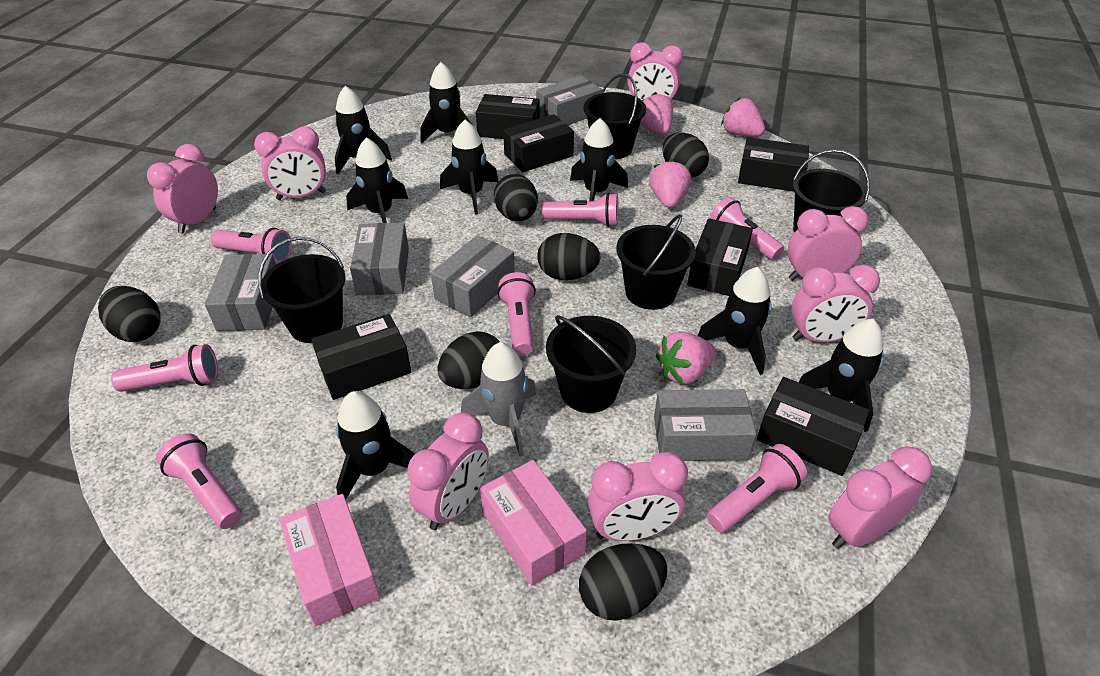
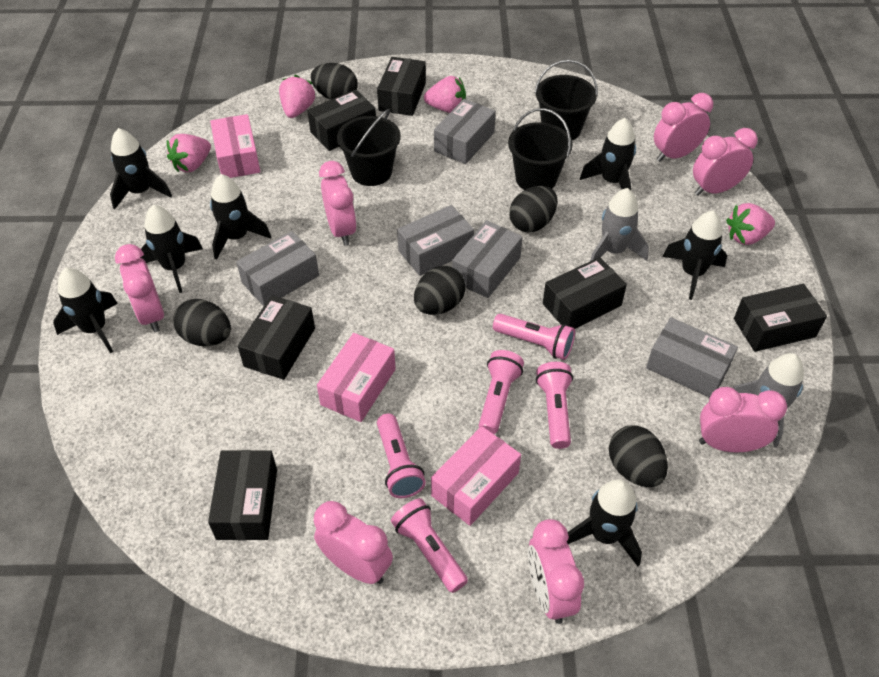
black bucket: [258,237,346,343] [546,315,636,413] [583,74,646,159] [616,214,696,310] [793,149,870,233] = 5 -> [337,109,401,186] [508,108,573,190] [535,60,598,141] = 3
black egg: [98,286,160,342] [438,331,499,389] [494,174,538,221] [537,233,601,280] [579,543,667,621] [662,132,709,178] = 6 -> [173,299,231,346] [311,63,358,100] [414,266,466,315] [509,186,557,232] [609,425,668,487] = 5
black rocket: [335,86,392,174] [336,391,415,499] [346,137,408,223] [421,62,472,143] [440,120,499,215] [570,118,628,201] [698,267,772,375] [799,319,884,432] = 8 -> [53,268,118,353] [110,128,172,209] [140,205,203,293] [210,174,271,260] [567,479,642,566] [580,118,636,190] [662,211,727,300] = 7
grey rocket: [461,342,536,457] = 1 -> [590,188,649,261] [733,353,804,447] = 2
pink box: [279,494,380,626] [480,460,587,586] = 2 -> [210,114,261,178] [317,333,396,422] [431,426,521,526] = 3
pink clock: [147,144,218,234] [254,127,326,200] [408,412,489,530] [588,452,688,541] [628,42,683,100] [788,206,868,281] [791,264,880,342] [828,446,932,549] = 8 -> [115,244,164,332] [314,501,393,584] [319,161,357,245] [528,519,584,624] [654,93,713,162] [693,128,758,196] [699,387,787,452] = 7
pink flashlight: [111,344,218,392] [156,433,242,529] [210,228,292,263] [497,272,536,356] [542,193,619,227] [707,444,807,533] [710,197,784,260] = 7 -> [377,413,426,498] [391,498,468,593] [478,350,524,434] [493,314,575,360] [536,362,573,449] = 5

